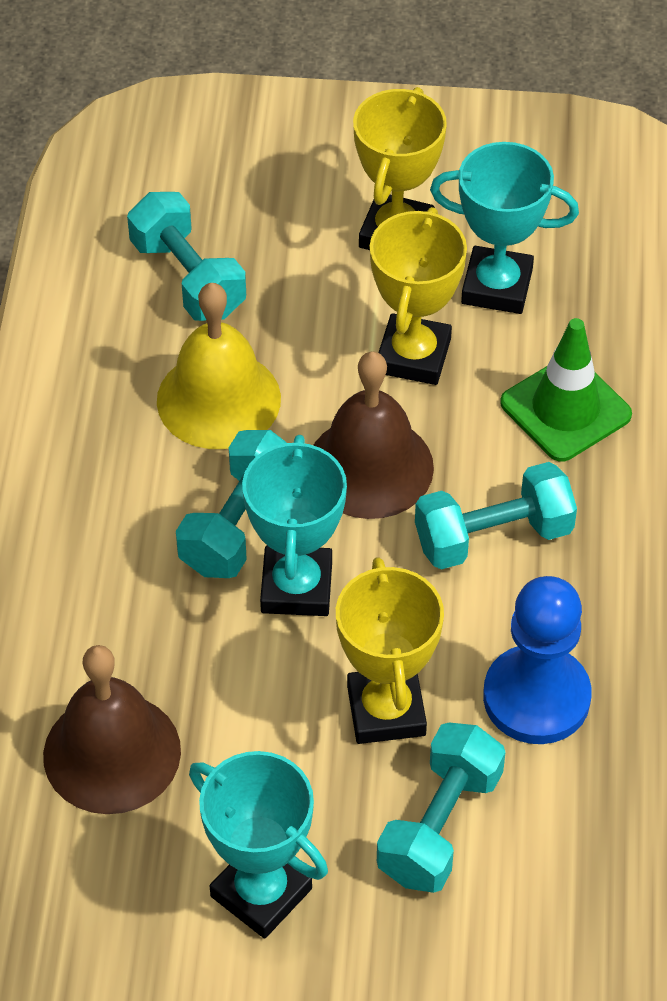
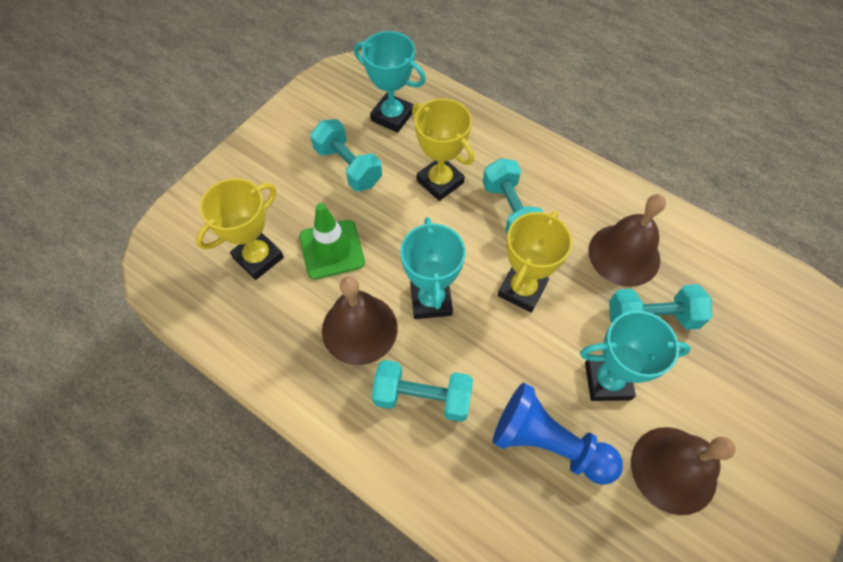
brown bell: [43,645,181,814] [313,352,434,519] = 2 -> [322,276,398,365] [589,194,666,287] [631,427,735,515] = 3
yellow bell: [157,283,281,449] = 1 -> none = 0

